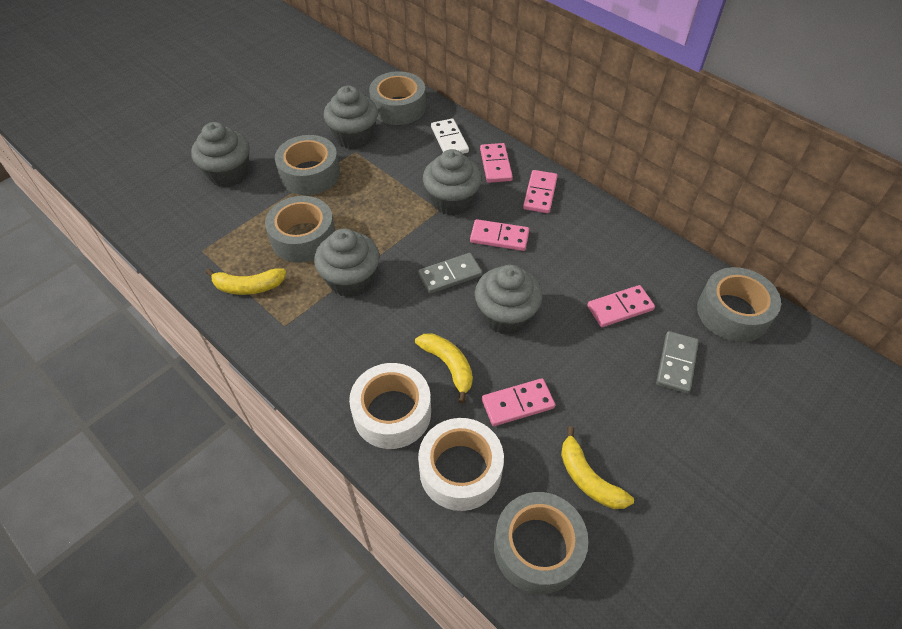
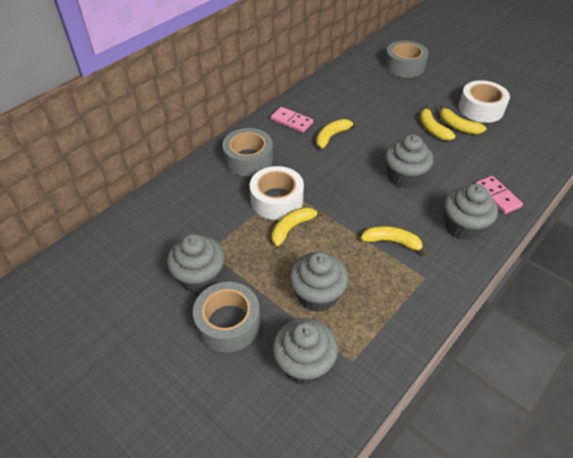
grey domino: [418,253,482,294] [656,331,699,394] = 2 -> none = 0
grey tape: [265,196,335,263] [275,135,340,195] [369,71,426,125] [494,492,588,594] [697,267,781,342] = 5 -> [193,282,260,352] [222,128,273,177] [384,40,429,78] = 3
pink domino: [470,219,529,251] [480,143,513,183] [482,378,555,426] [523,170,558,213] [587,285,655,327] = 5 -> [271,107,313,133] [475,176,523,214] = 2
white domino: [431,118,469,154] = 1 -> none = 0
yellow banana: [206,268,286,295] [415,333,473,403] [561,426,634,509] = 3 -> [272,207,324,246] [316,119,359,148] [360,226,428,256] [420,105,456,140] [440,105,487,134] = 5

